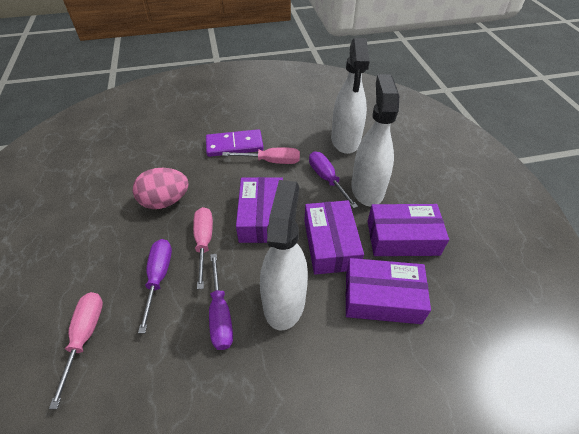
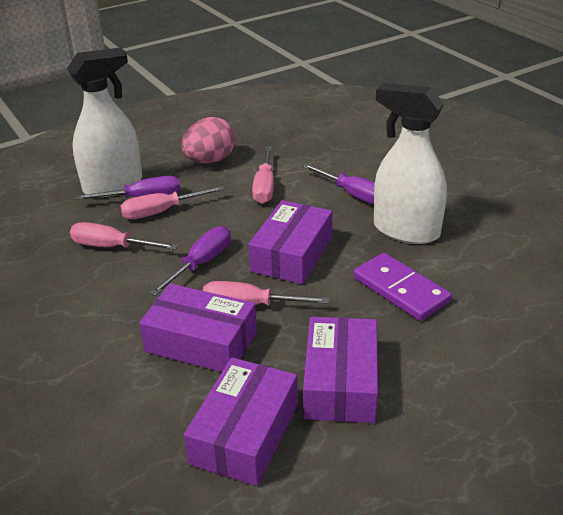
pink screwdriver: [49,292,103,409] [193,207,213,289] [222,148,300,164] = 3 -> [70,222,178,250] [120,186,225,220] [203,281,329,306] [252,146,274,204] = 4
white spray bottle: [260,180,308,330] [331,38,370,154] [351,74,399,207] = 3 -> [67,48,142,198] [374,83,447,244] = 2

